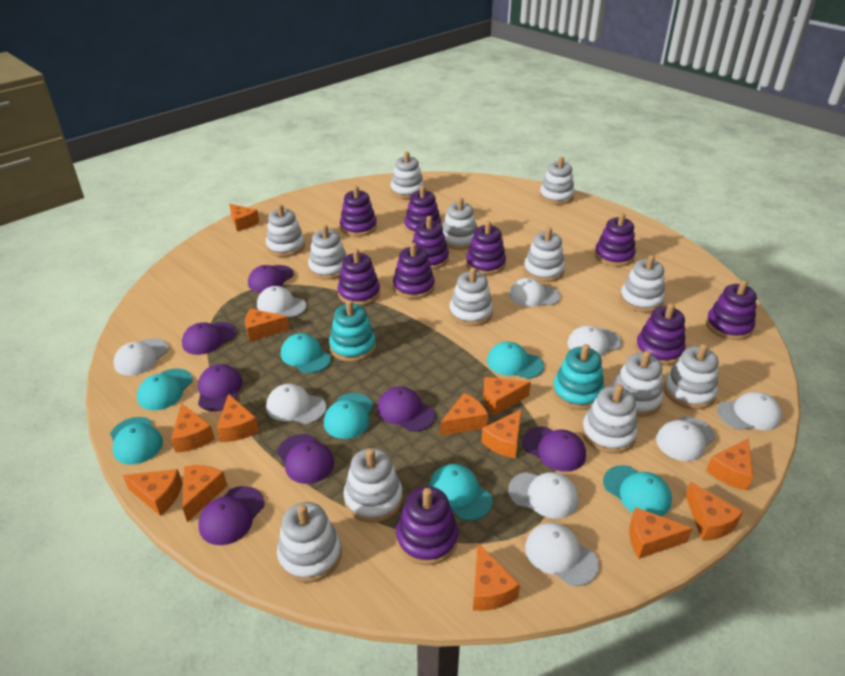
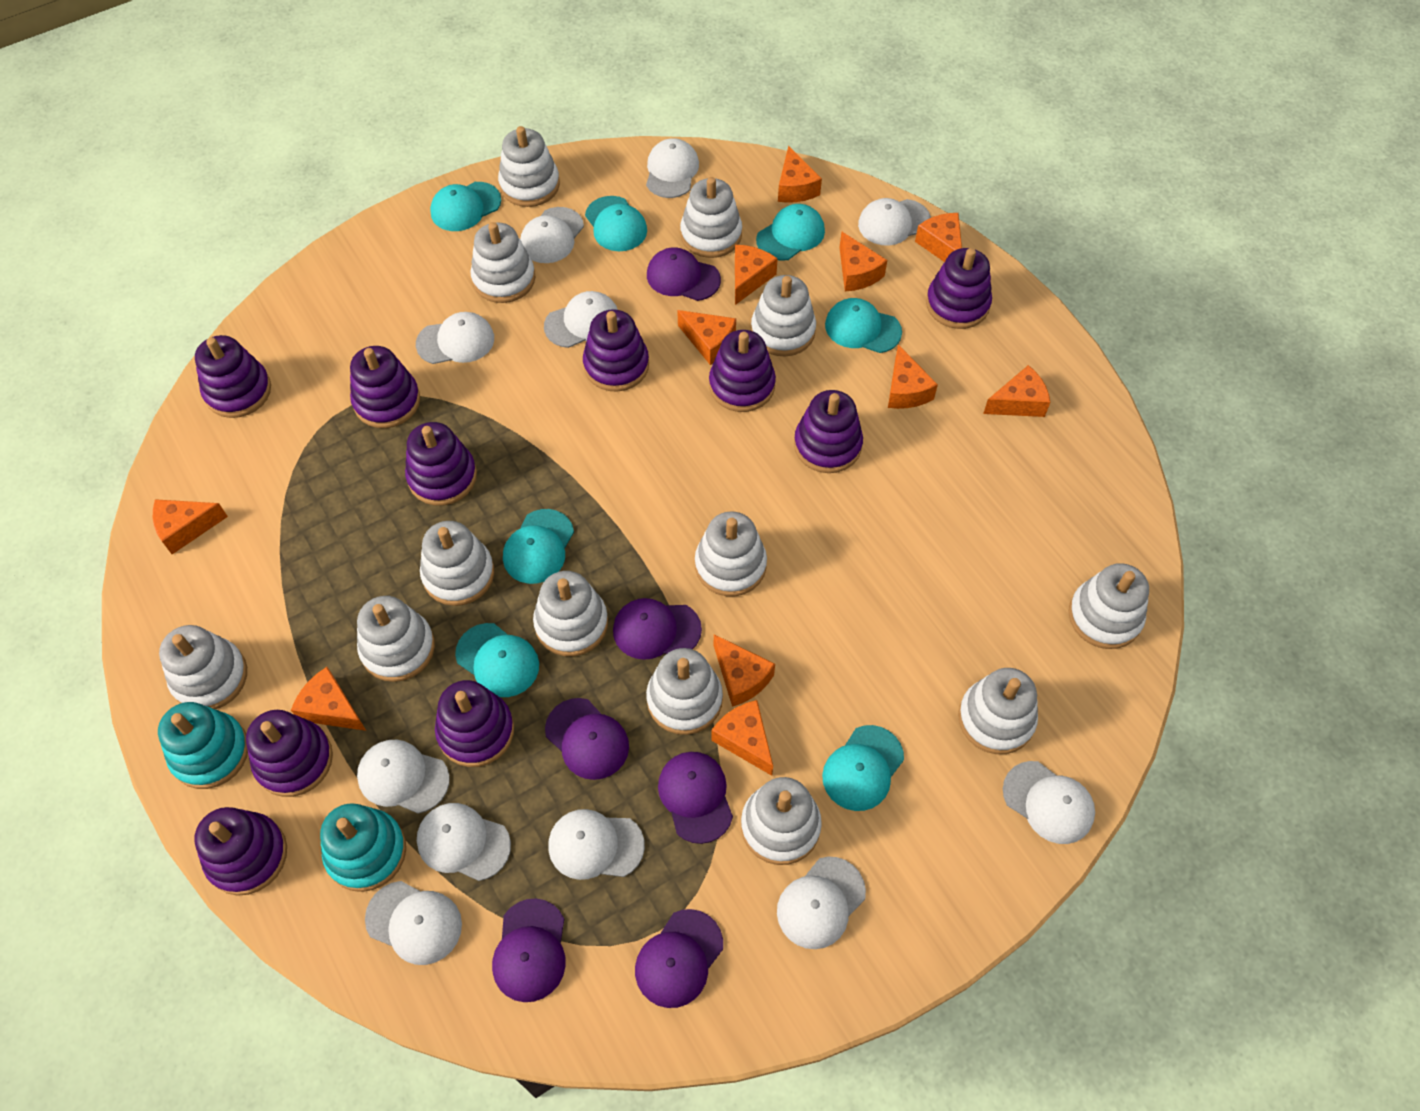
orange cheese: [123,469,183,516] [171,403,215,453] [183,465,227,522] [217,394,259,442] [229,204,259,231] [245,309,289,342] [440,393,488,436] [473,544,520,611] [481,409,522,459] [483,377,531,415] [629,507,693,559] [685,482,743,541] [706,438,753,491] = 13 -> [153,499,228,554] [291,667,366,731] [677,310,736,365] [711,700,773,776] [714,634,775,707] [735,245,778,305] [778,145,822,203] [839,232,887,291] [888,345,938,409] [915,213,962,262] [983,365,1050,417] = 11
purple cap: [182,322,236,355] [198,364,242,411] [198,486,265,545] [248,265,294,293] [277,434,334,484] [377,386,435,432] [522,426,586,472] = 7 -> [492,898,566,1002] [545,698,629,780] [613,598,702,660] [635,909,723,1008] [647,247,721,301] [658,752,733,844] = 6
white cap: [113,338,168,376] [257,286,307,318] [266,384,326,424] [508,472,578,519] [509,278,560,307] [525,523,599,586] [567,326,622,356] [656,416,715,461] [717,392,782,430] = 9 -> [357,740,450,813] [365,881,462,965] [416,312,494,364] [417,803,511,881] [520,207,584,263] [544,291,618,348] [548,809,645,880] [646,138,699,198] [777,857,866,949] [858,198,931,246] [1003,761,1095,844] = 11

